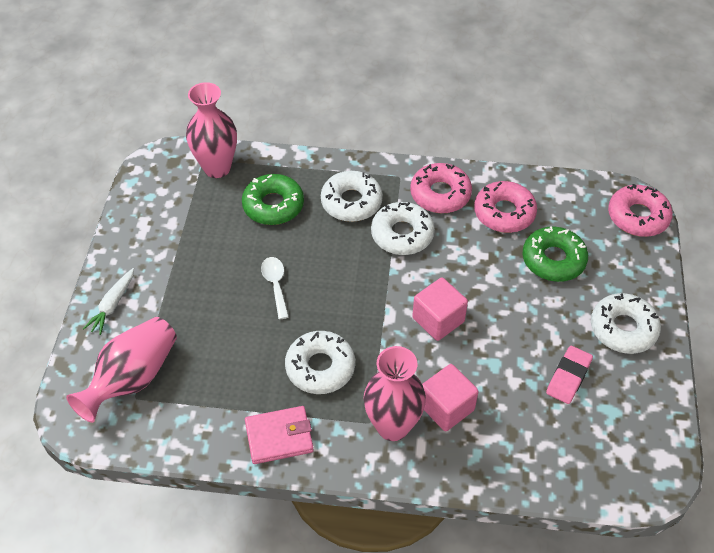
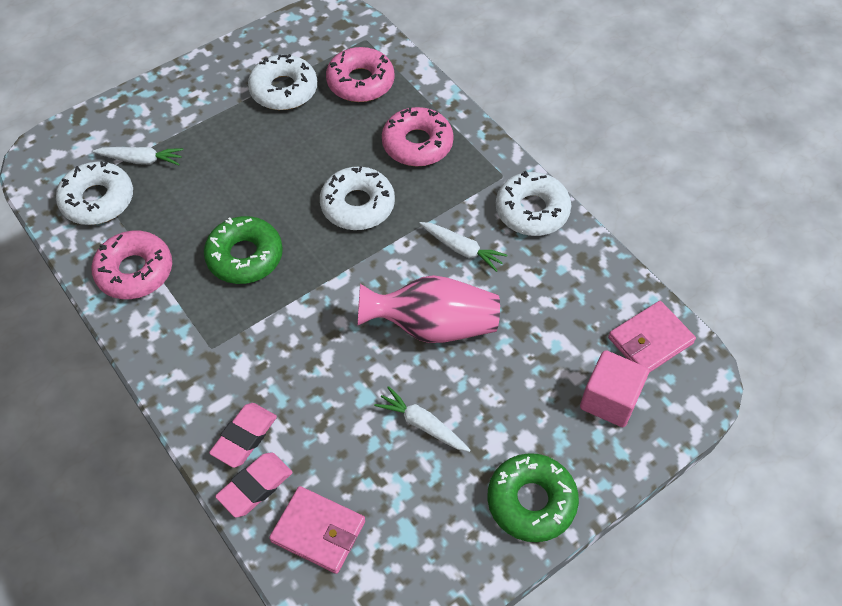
pink cube: [412,277,468,341] [422,364,479,431] = 2 -> [580,350,649,427] = 1
pink eraser: [546,346,593,404] = 1 -> [209,403,277,468] [215,452,293,518] = 2
pink vase: [66,317,177,423] [186,82,237,178] [364,346,426,441] = 3 -> [358,275,500,343] = 1
pink wallet: [245,406,314,464] = 1 -> [269,486,365,574] [608,301,696,373] = 2
white carrot: [83,268,134,335] = 1 -> [93,147,183,165] [374,386,471,452] [419,222,507,272] = 3
white spoon: [261,257,289,319] = 1 -> none = 0

